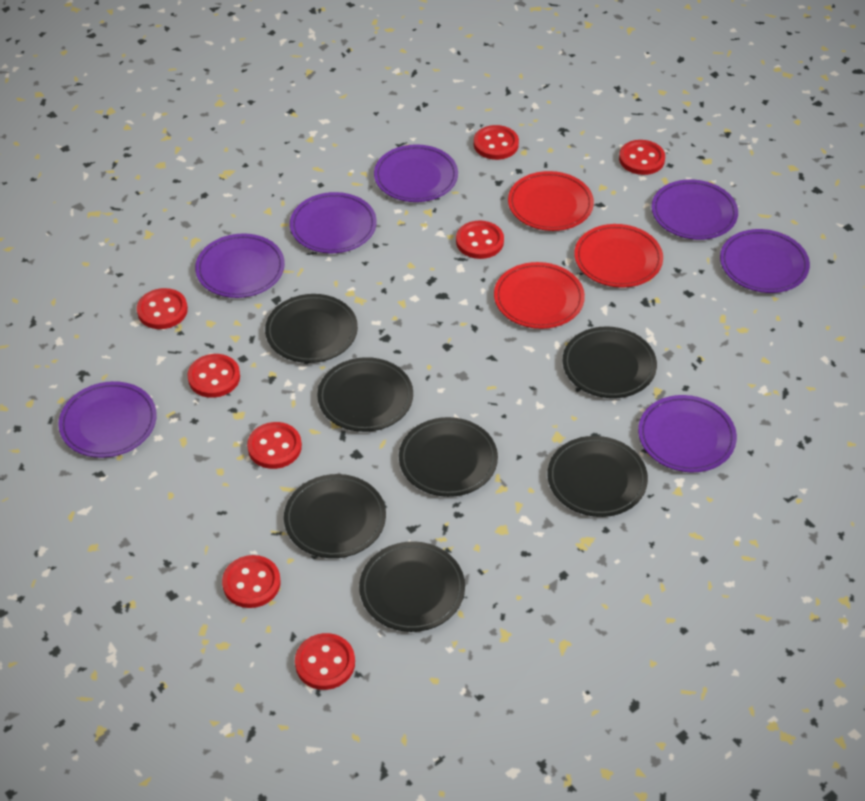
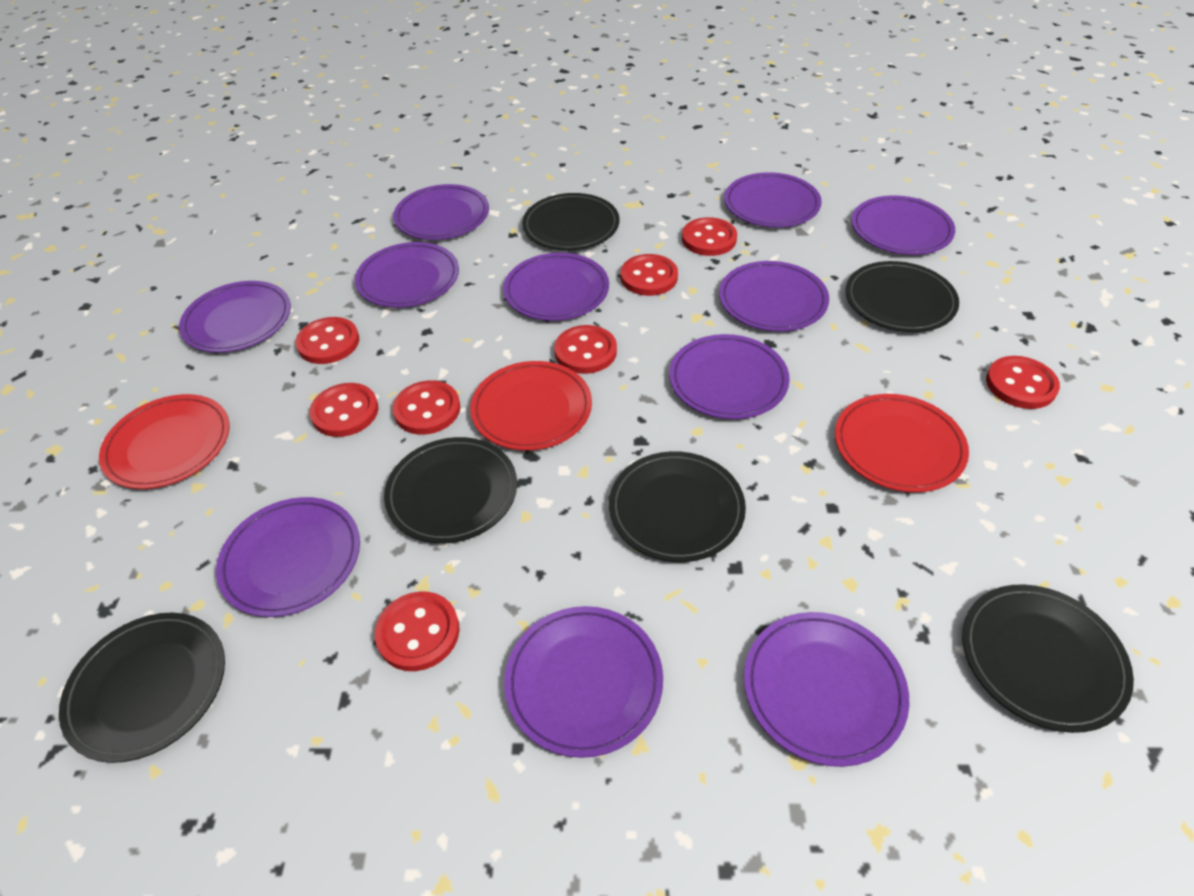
black plate: [265,294,358,363] [284,474,386,558] [317,357,413,432] [359,541,465,632] [399,417,498,497] [548,436,648,517] [563,327,657,398] = 7 -> [59,613,225,763] [384,437,517,543] [522,193,620,250] [609,451,746,562] [845,261,959,332] [962,584,1134,733] = 6
purple plate: [58,381,157,458] [195,233,285,298] [290,192,377,253] [374,144,458,202] [638,395,737,472] [651,180,738,240] [720,229,810,293] = 7 -> [179,281,291,353] [216,497,360,617] [355,242,459,308] [393,184,489,240] [503,253,609,321] [504,606,663,758] [669,334,790,419] [719,261,829,331] [724,172,822,227] [744,612,909,767] [851,195,955,255] = 11

